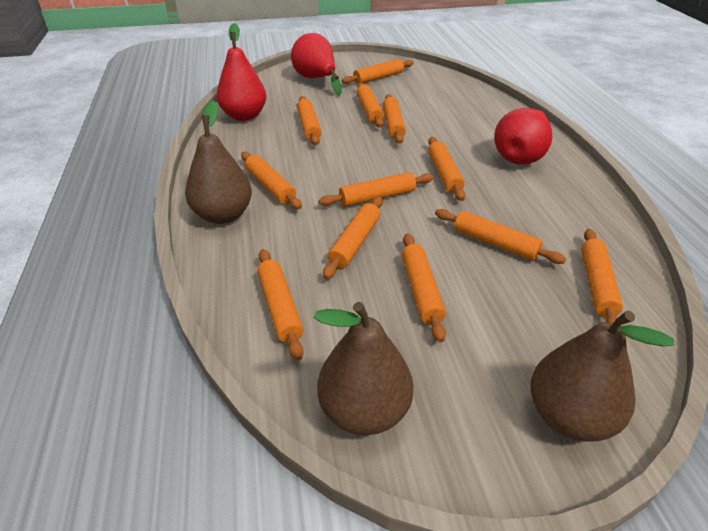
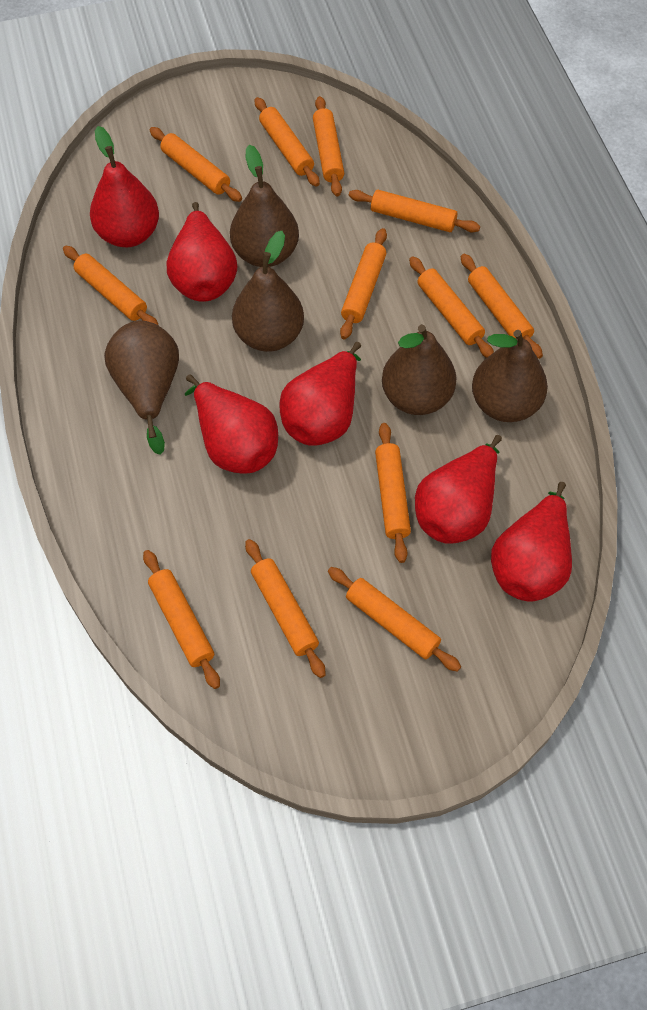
brown pear: [185,101,252,224] [314,302,413,435] [530,311,674,442] = 3 -> [104,321,179,455] [230,145,299,267] [232,231,304,352] [382,324,456,415] [472,330,548,422] = 5
red pear: [216,23,266,121] [291,33,342,96] [494,108,552,165] = 3 -> [90,126,159,247] [167,202,237,302] [185,374,278,474] [279,342,361,446] [415,435,502,543] [491,482,572,602] = 6

